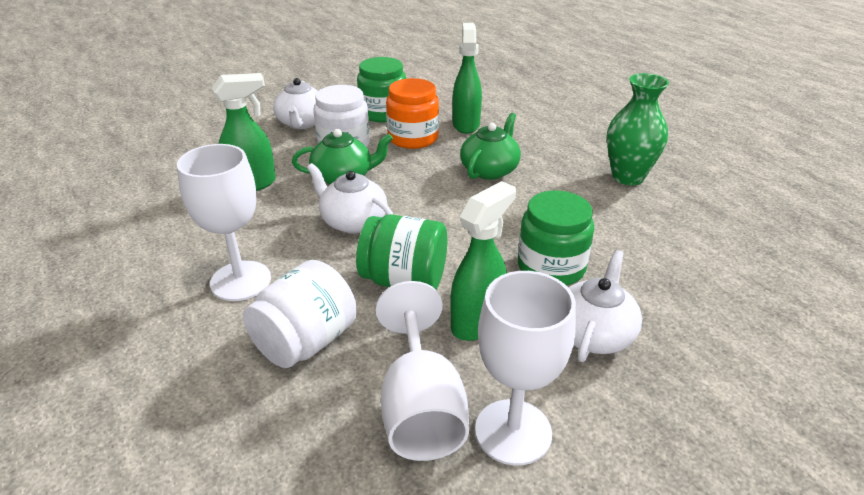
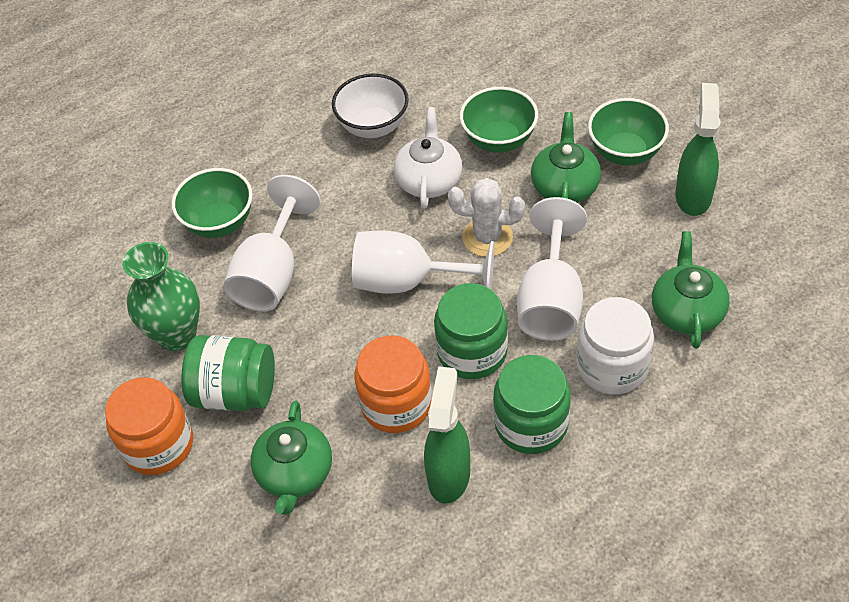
green bowl: none = 0 -> [171,168,253,238] [460,87,538,153] [588,98,669,165] = 3
green spray bottle: [212,73,276,191] [450,181,516,341] [452,23,482,134] = 3 -> [424,366,470,504] [675,83,721,216] = 2
green teapot: [292,129,393,184] [460,113,521,180] = 2 -> [251,400,332,515] [531,112,601,203] [652,231,729,349] = 3
orange jar: [386,78,439,149] = 1 -> [105,377,193,475] [354,336,432,433] = 2
white bowl: none = 0 -> [332,74,409,138] = 1
white cactus: none = 0 -> [448,178,525,257] = 1
white jar: [243,260,357,368] [313,85,370,147] = 2 -> [577,297,654,394] = 1
white teapot: [273,78,318,129] [307,163,393,233] [568,250,642,362] = 3 -> [394,107,462,209] = 1

